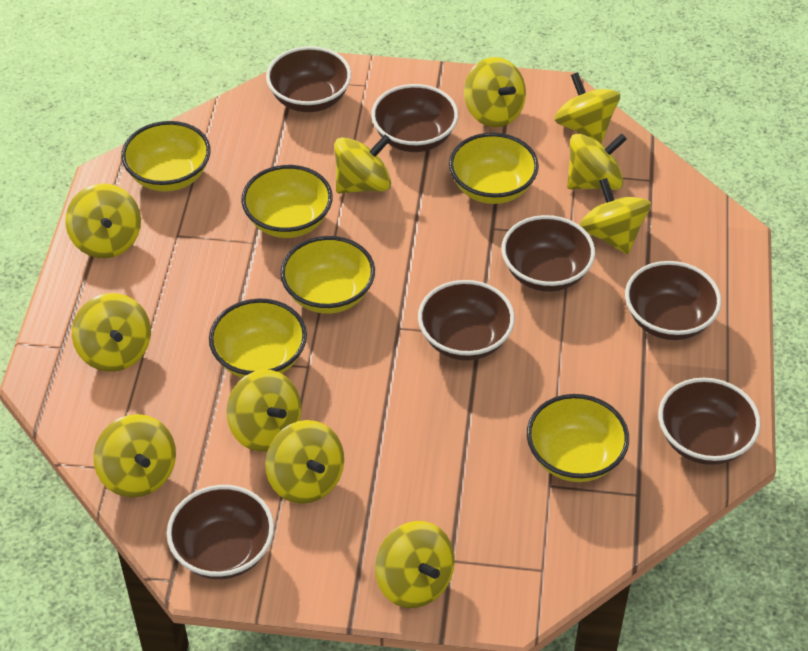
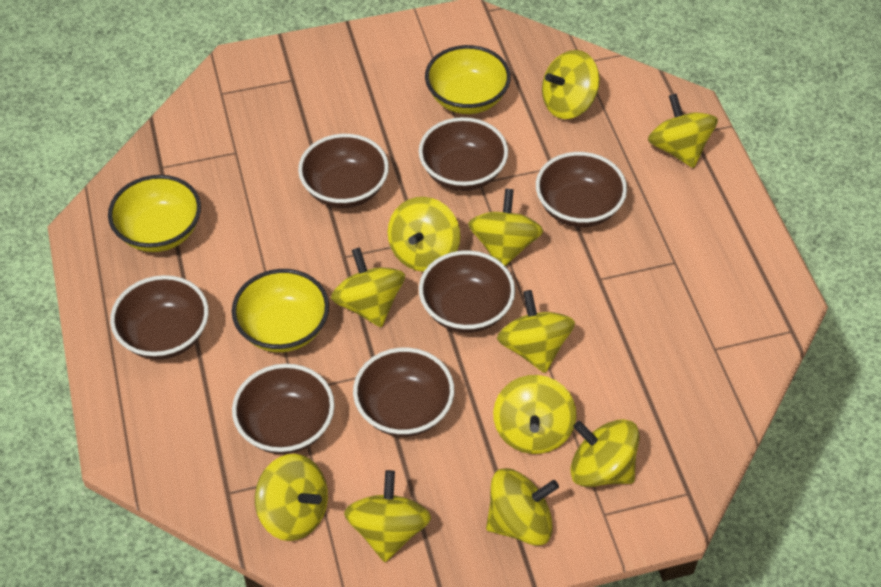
yellow bowl: [121,121,211,192] [209,298,307,378] [241,165,333,238] [280,236,375,314] [449,133,539,204] [527,394,629,482] = 6 -> [108,175,201,252] [232,269,329,352] [425,45,511,114] = 3

